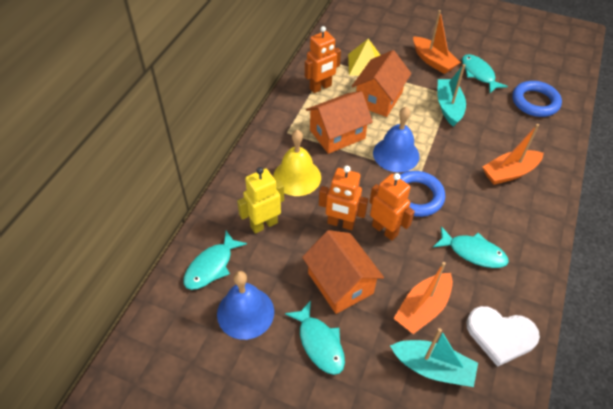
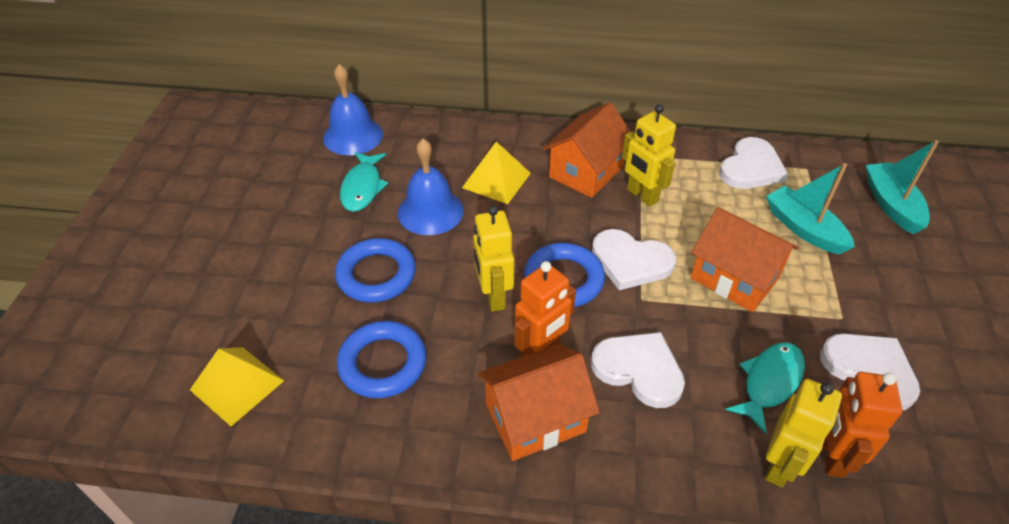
blue ring: [400,171,445,217] [512,81,562,117] = 2 -> [335,238,416,303] [337,321,427,398] [524,243,605,307] = 3
orange boat: [393,262,453,334] [413,10,461,74] [483,124,544,185] = 3 -> none = 0
orange robot: [305,26,341,93] [319,166,368,230] [369,173,415,241] = 3 -> [514,261,576,357] [823,372,902,478] = 2
turquoise fish: [183,231,247,290] [285,300,345,375] [433,226,509,268] [462,54,508,93] = 4 -> [340,152,389,212] [726,343,805,434] = 2
white heart: [466,306,540,367] = 1 -> [591,332,685,408] [592,229,676,290] [719,137,789,189] [820,334,920,411] = 4
yellow bell: [273,130,321,196] = 1 -> none = 0
yellow pyramid: [348,39,380,76] = 1 -> [190,347,284,426] [462,141,531,204] = 2
yellow robot: [237,167,284,234] = 1 -> [473,205,514,312] [622,104,676,207] [765,379,842,487] = 3

